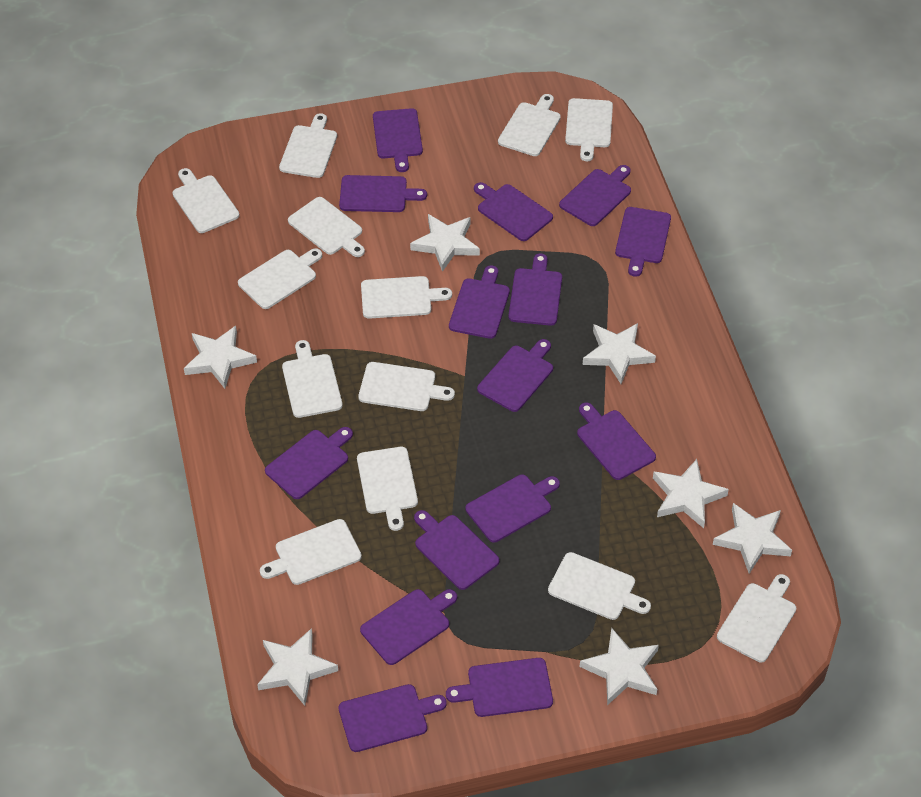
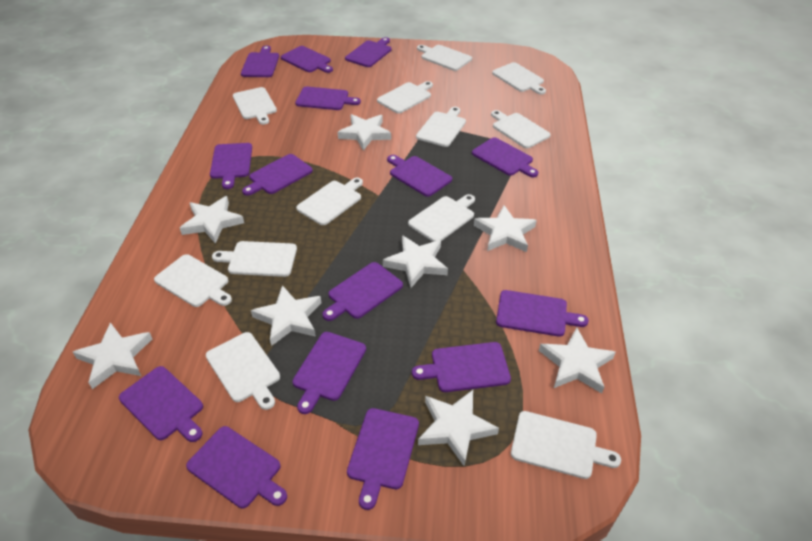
white cutting board: [173,168,239,233] [238,248,322,309] [260,519,362,585] [279,113,337,178] [282,340,343,418] [288,197,365,257] [357,447,418,531] [358,362,455,411] [361,276,452,319] [498,94,561,156] [548,552,651,620] [565,98,613,161] [717,574,796,662] = 13 -> [154,254,232,307] [206,332,280,410] [212,241,297,277] [233,87,277,125] [296,178,363,225] [377,81,433,113] [408,194,475,242] [416,107,466,147] [417,45,472,71] [491,110,551,148] [492,62,546,95] [511,411,621,479] = 12
white star: [184,326,257,389] [257,628,338,706] [410,214,480,272] [580,628,659,705] [583,323,656,384] [653,459,729,528] [713,503,792,574] = 7 -> [73,322,152,389] [180,196,244,244] [251,285,321,346] [338,114,391,150] [383,235,448,288] [418,390,499,466] [474,205,537,252] [539,327,616,393] = 8

